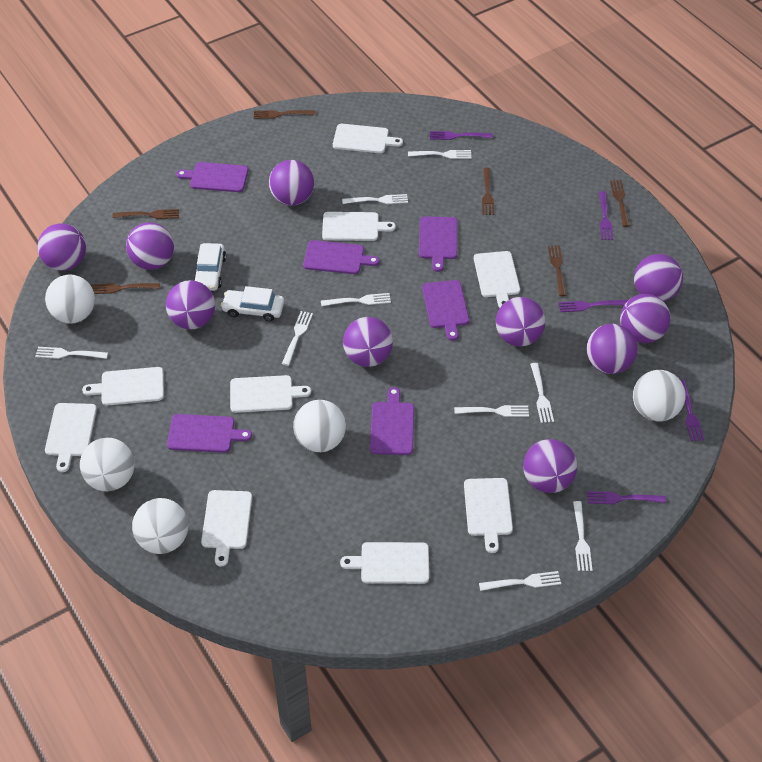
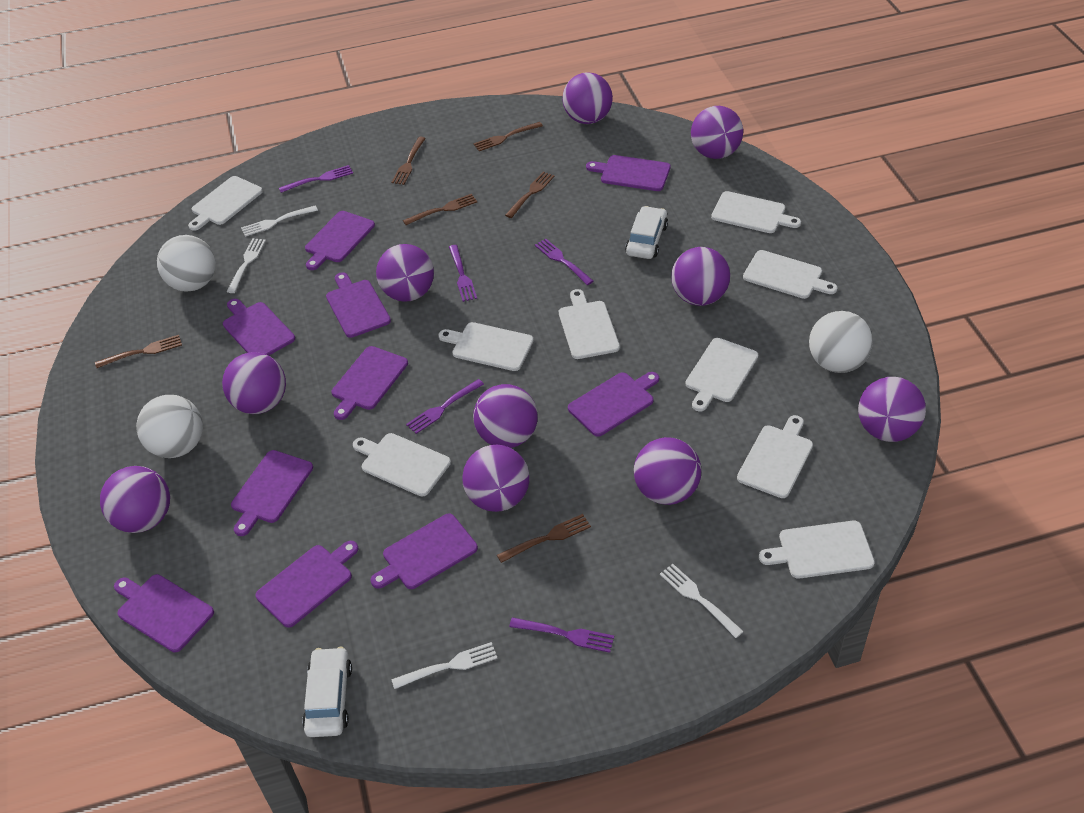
purple cutting board: [167,414,252,453] [176,162,248,192] [303,240,379,274] [370,387,414,455] [419,216,457,272] [422,280,469,341] = 6 -> [114,574,214,652] [223,299,295,356] [231,450,313,536] [256,541,358,628] [305,211,375,270] [326,272,391,338] [332,346,408,420] [371,514,478,589] [568,372,659,437] [586,155,671,191] = 10
white ball: [45,275,95,324] [80,438,134,491] [132,498,188,554] [293,400,346,452] [633,370,686,421] = 5 -> [136,395,203,458] [157,235,215,292] [809,311,873,373] = 3
white fork: [35,347,108,359] [282,311,313,366] [321,293,391,306] [342,194,408,204] [408,150,471,159] [454,405,529,417] [479,571,561,591] [530,363,554,423] [573,501,592,571] = 9 -> [227,238,266,293] [241,205,318,237] [391,642,497,689] [660,564,744,638] = 4

